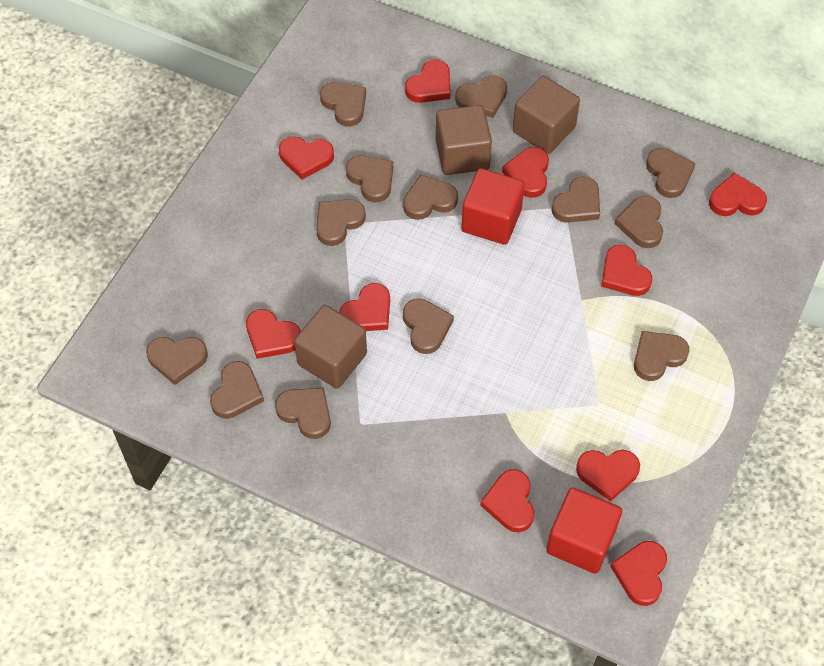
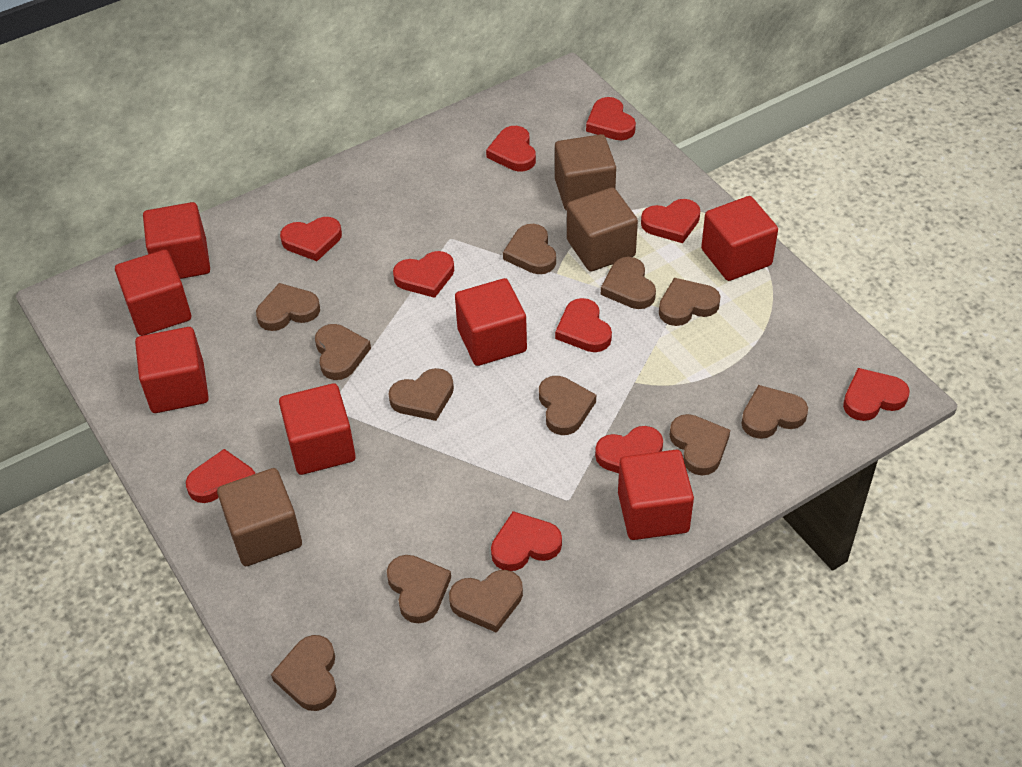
brown heart: [146,337,208,385] [210,361,264,419] [275,387,331,439] [316,199,366,246] [320,82,366,127] [346,156,393,202] [403,174,458,220] [403,298,454,354] [455,75,507,118] [551,176,600,223] [615,196,663,248] [634,331,690,381] [646,148,696,198] = 13 -> [256,283,320,331] [271,635,337,711] [315,324,371,380] [387,555,451,623] [389,368,454,421] [449,570,523,633] [503,224,556,274] [539,376,596,435] [601,257,656,309] [659,278,721,326] [670,414,730,475] [741,385,808,439] = 12
red cube: [461,168,525,245] [546,487,622,574] = 2 -> [115,250,191,336] [135,327,209,413] [143,202,210,279] [279,383,356,475] [455,278,527,366] [618,450,694,540] [701,196,778,281] = 7

